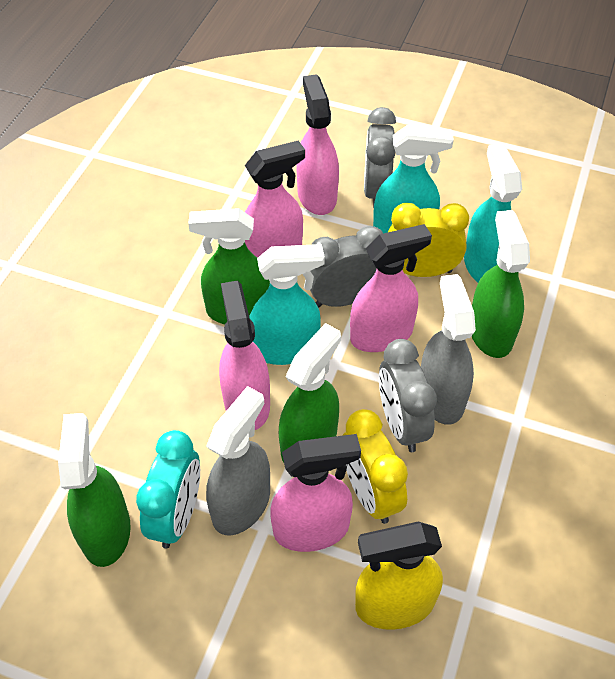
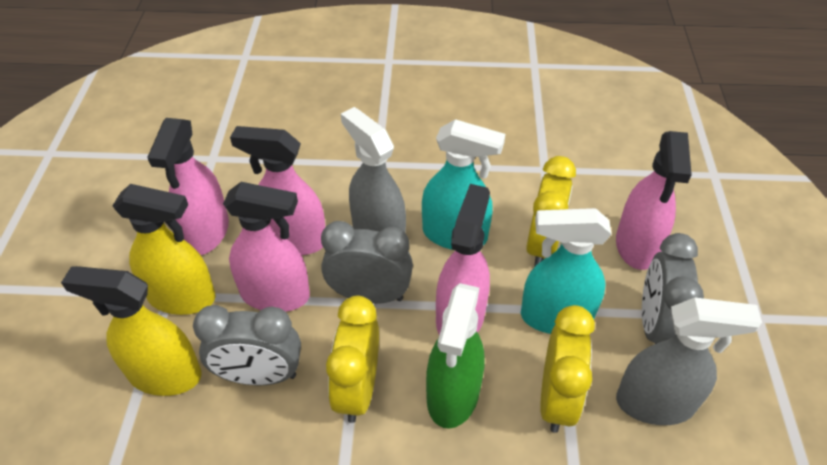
green spray bottle: [58,413,131,567] [188,208,270,324] [279,323,341,462] [472,210,530,358] = 4 -> [426,283,484,429] = 1
turquoise clock: [136,430,200,548] = 1 -> none = 0
turquoise spray bottle: [249,244,325,365] [373,125,454,233] [464,144,522,282] = 3 -> [422,119,505,250] [521,208,612,334] = 2
yellow clock: [342,409,408,524] [388,203,469,277] = 2 -> [326,296,379,423] [526,156,576,267] [540,305,595,433] = 3
yellow spray bottle: [355,521,443,630] = 1 -> [61,266,202,396] [112,184,216,315] = 2

